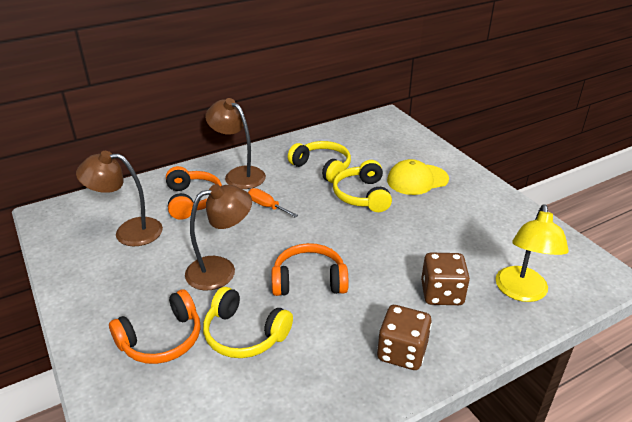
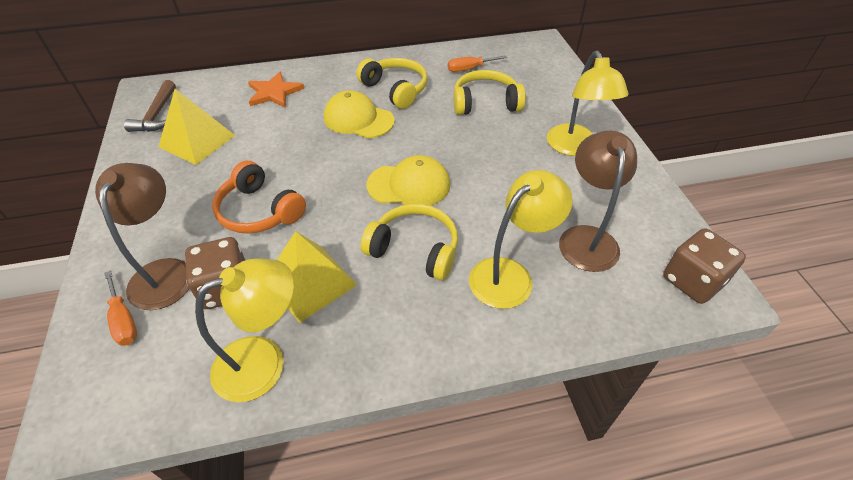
brown hammer: none = 0 -> [124,80,176,132] = 1
brown lamp: [76,151,163,246] [185,184,252,291] [205,98,266,189] = 3 -> [95,163,189,310] [559,131,637,272] = 2
orange headphones: [109,289,201,364] [166,166,222,220] [272,243,349,296] = 3 -> [212,161,306,234] = 1
orange screwdriver: [248,188,298,217] = 1 -> [104,270,137,346] [448,55,507,72] = 2
orange star: none = 0 -> [248,72,304,108] = 1
yellow cap: [387,159,449,195] = 1 -> [324,90,395,138] [366,155,450,206] = 2
yellow lamp: [496,205,569,302] = 1 -> [195,258,294,402] [469,170,573,309] [547,51,629,156] = 3
yellow pyramid: none = 0 -> [158,89,235,165] [277,231,357,323] = 2

